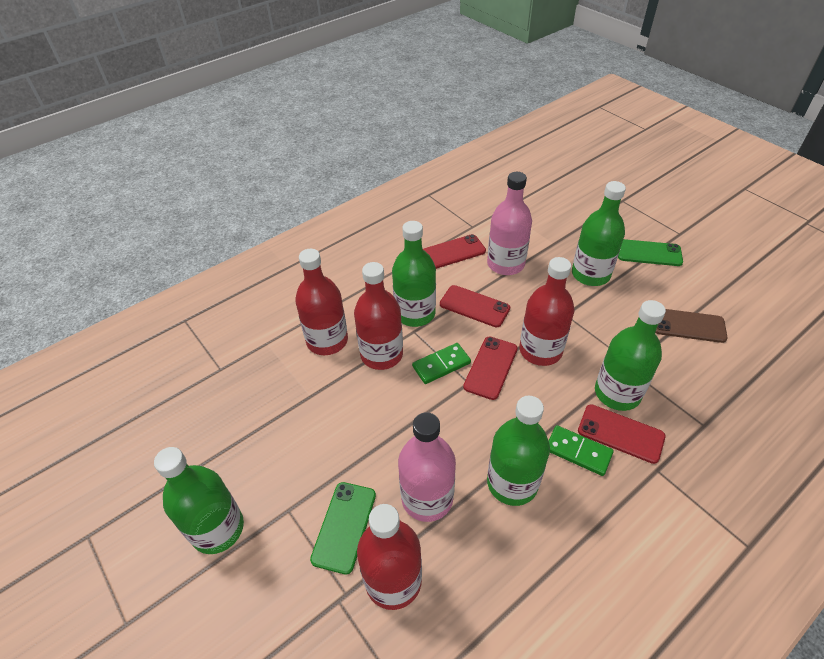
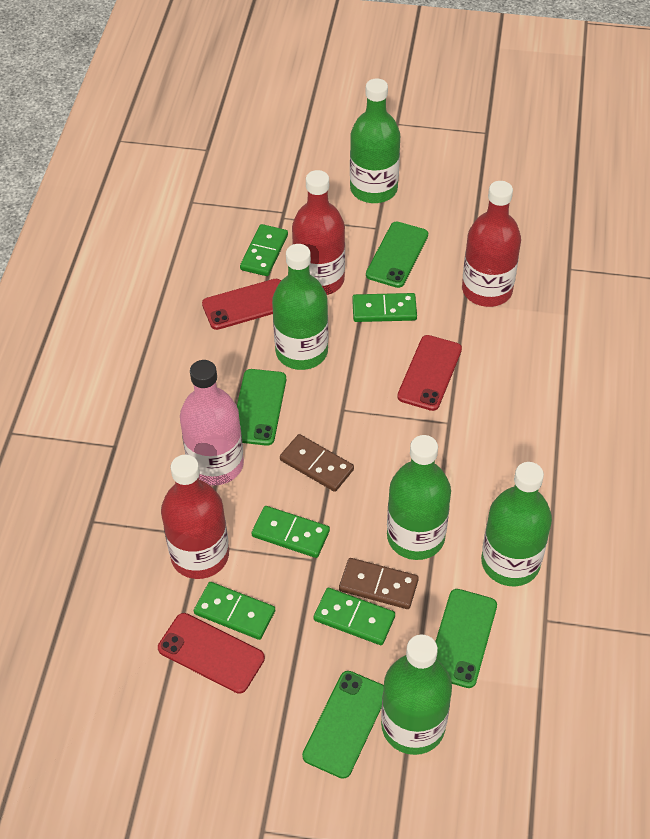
brown domino: none = 0 -> [280,434,354,492] [339,558,419,609] = 2
brown phone: [655,309,728,343] = 1 -> none = 0
green domino: [412,343,471,384] [549,425,614,476] = 2 -> [194,582,275,640] [240,224,288,276] [252,506,330,558] [314,588,395,645] [352,293,417,322] = 5
green phone: [310,482,376,574] [618,239,683,266] = 2 -> [237,369,286,446] [302,671,384,779] [366,221,428,288] [435,589,497,688] = 4
pink bottle: [398,412,456,522] [487,172,532,275] = 2 -> [180,360,244,485] = 1
red bottle: [295,249,348,355] [354,262,403,370] [357,504,422,610] [519,257,574,366] = 4 -> [161,455,229,579] [292,170,345,295] [462,181,521,307] = 3
red phone: [423,234,486,269] [440,285,510,327] [463,336,518,400] [578,404,665,464] = 4 -> [158,613,265,694] [202,279,281,330] [397,335,462,411] = 3

